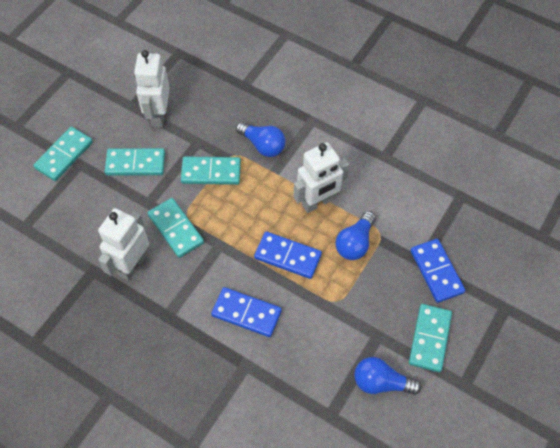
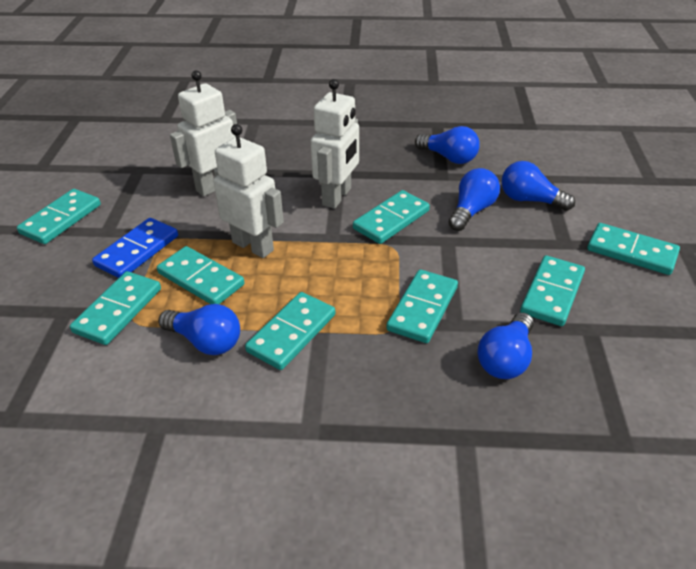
blue domino: [211,287,282,337] [254,232,322,279] [410,239,465,303] = 3 -> [92,218,178,278] = 1
blue light bulb: [236,122,285,157] [335,211,376,260] [354,357,421,395] = 3 -> [159,304,240,355] [415,126,480,164] [448,168,500,231] [478,312,534,379] [501,161,575,211] = 5
turquoise domino: [33,127,93,181] [105,148,165,175] [148,198,204,258] [181,157,241,185] [409,304,452,372] = 5 -> [17,189,101,244] [70,271,161,345] [157,246,245,304] [245,292,335,370] [353,190,430,244] [387,269,458,343] [520,255,585,326] [587,223,680,275] = 8

